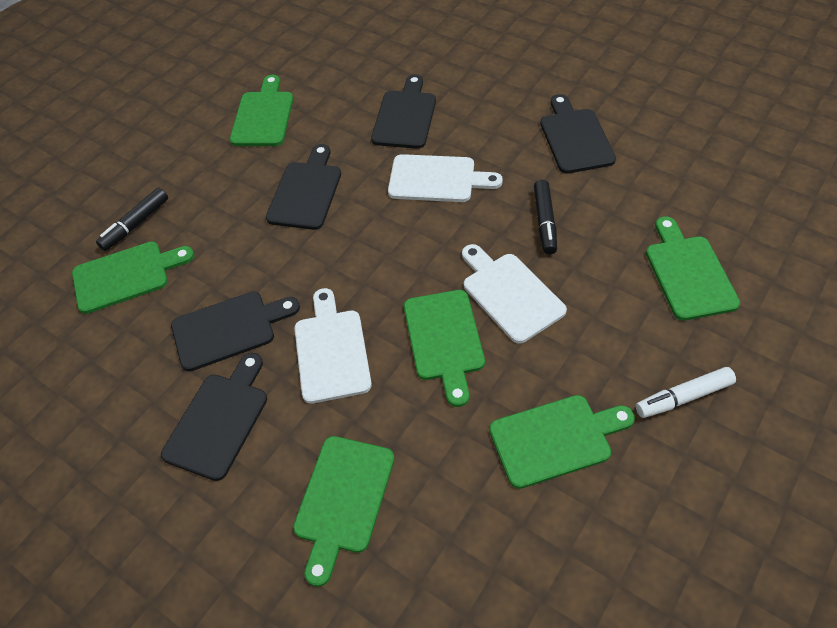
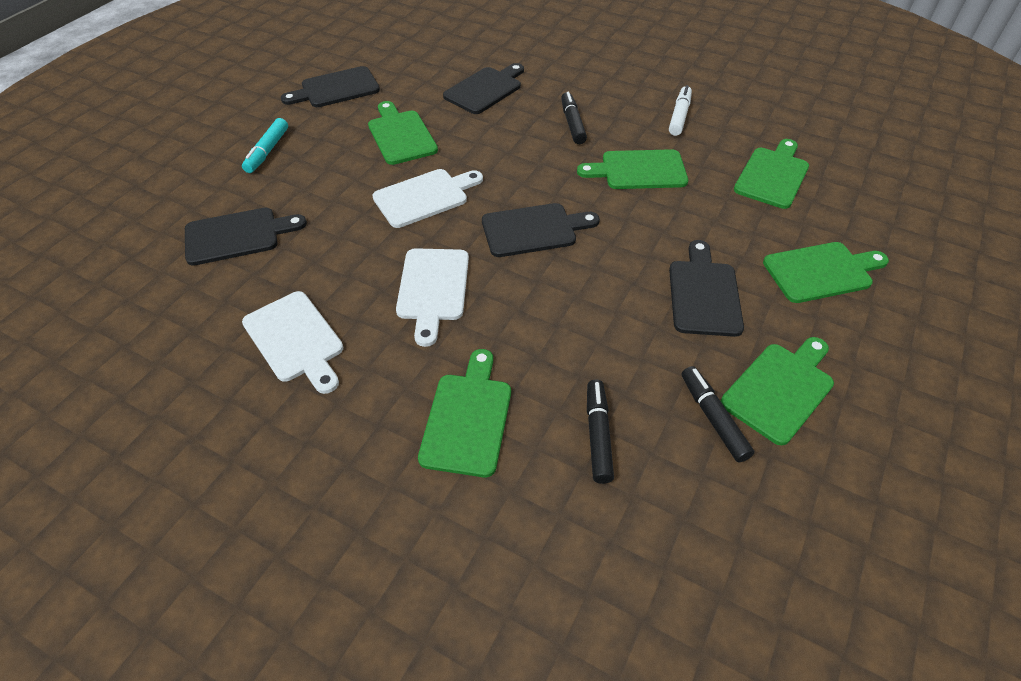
black marker: [96,188,168,251] [534,180,557,254] = 2 -> [561,92,587,144] [587,379,614,484] [682,366,755,462] = 3
turquoise marker: none = 0 -> [242,118,288,173] = 1

